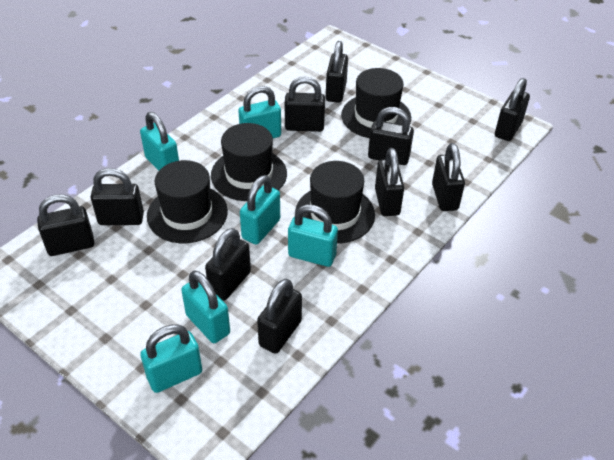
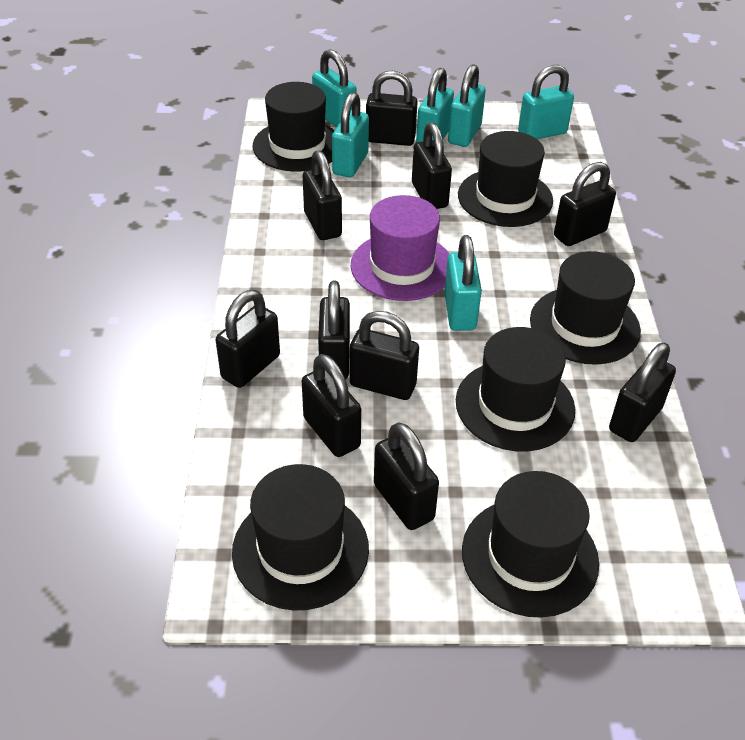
black hat: [147,160,228,243] [211,123,287,201] [295,161,375,244] [341,68,411,138] = 4 -> [232,464,369,610] [253,82,335,172] [456,327,575,451] [458,131,553,227] [462,471,599,618] [530,251,641,365] = 6
purple hat: none = 0 -> [351,195,449,301] = 1

